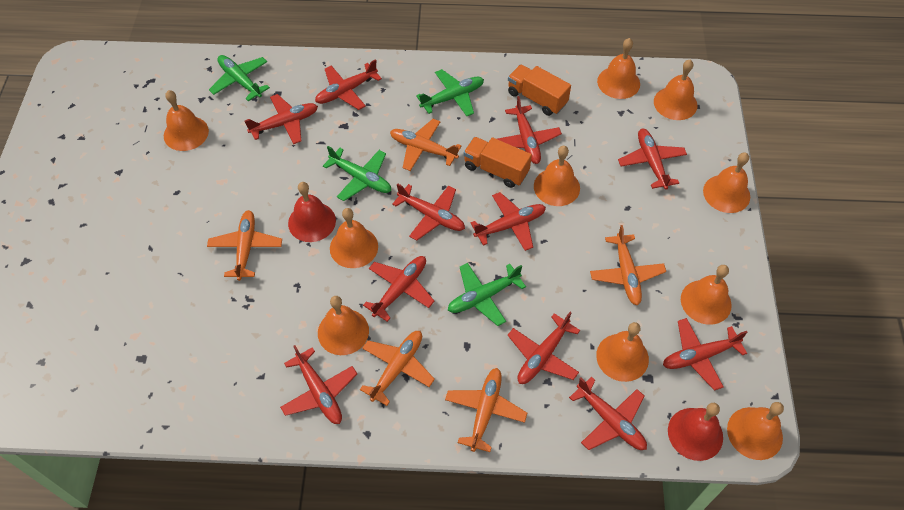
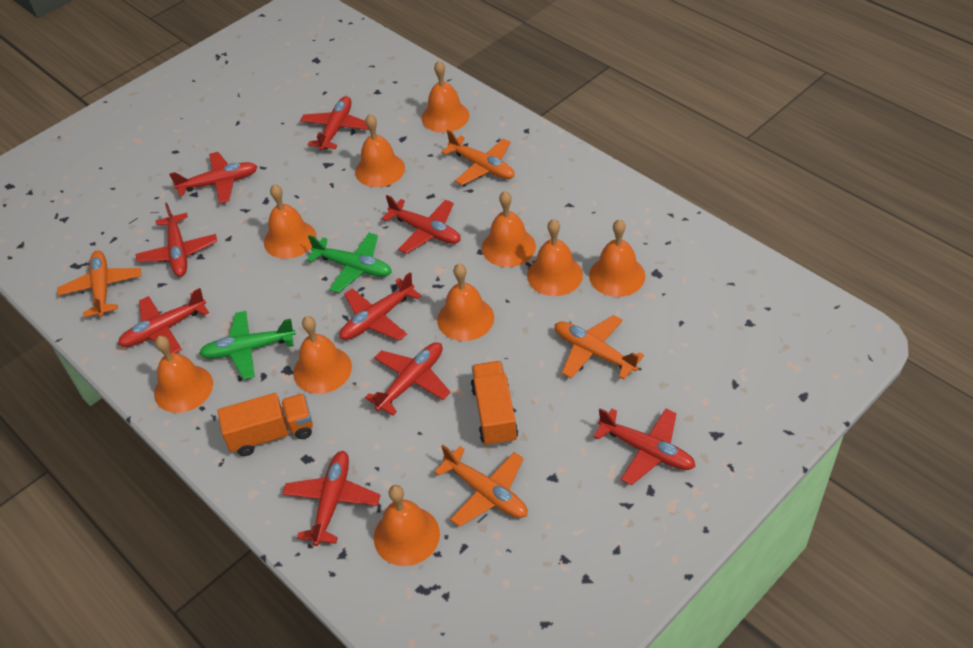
green plane: [209,55,270,101] [323,146,391,201] [416,69,484,116] [448,263,526,326] = 4 -> [199,311,296,380] [307,233,392,293] = 2
orange plane: [207,210,282,281] [360,331,435,406] [390,119,462,171] [445,368,527,452] [590,225,666,305] = 5 -> [58,250,141,317] [434,445,528,527] [441,130,515,185] [555,315,644,380] = 4
red bell: [288,182,336,242] [668,403,723,461] = 2 -> none = 0
red plane: [245,94,318,144] [280,345,357,424] [315,59,382,110] [363,256,434,322] [392,183,465,241] [470,192,546,251] [497,96,562,164] [508,312,580,384] [569,377,647,450] [618,129,687,190] [663,318,748,391] = 11 -> [118,288,209,353] [136,203,217,277] [169,152,258,203] [282,451,380,546] [300,96,369,151] [340,272,422,341] [365,342,451,416] [381,195,461,254] [593,408,696,485] = 9

